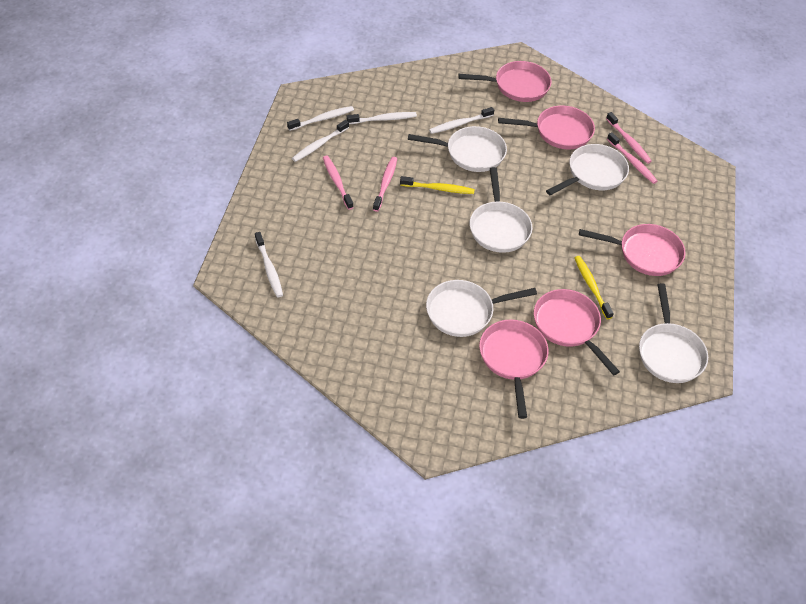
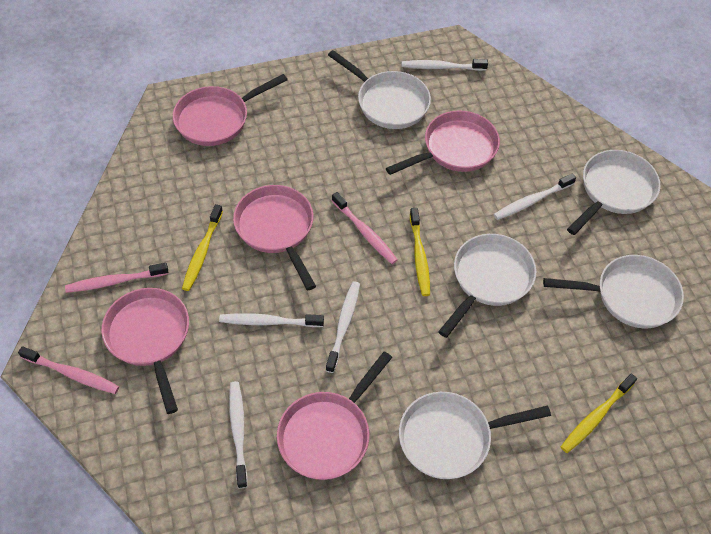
pink toothbrush: [323,155,354,210] [373,157,397,212] [606,112,652,164] [607,132,657,184] = 4 -> [18,346,119,394] [65,263,168,293] [332,192,398,264] = 3
yellow toothbrush: [400,176,475,194] [574,256,614,319] = 2 -> [182,204,223,291] [410,208,430,296] [561,374,637,453] = 3

